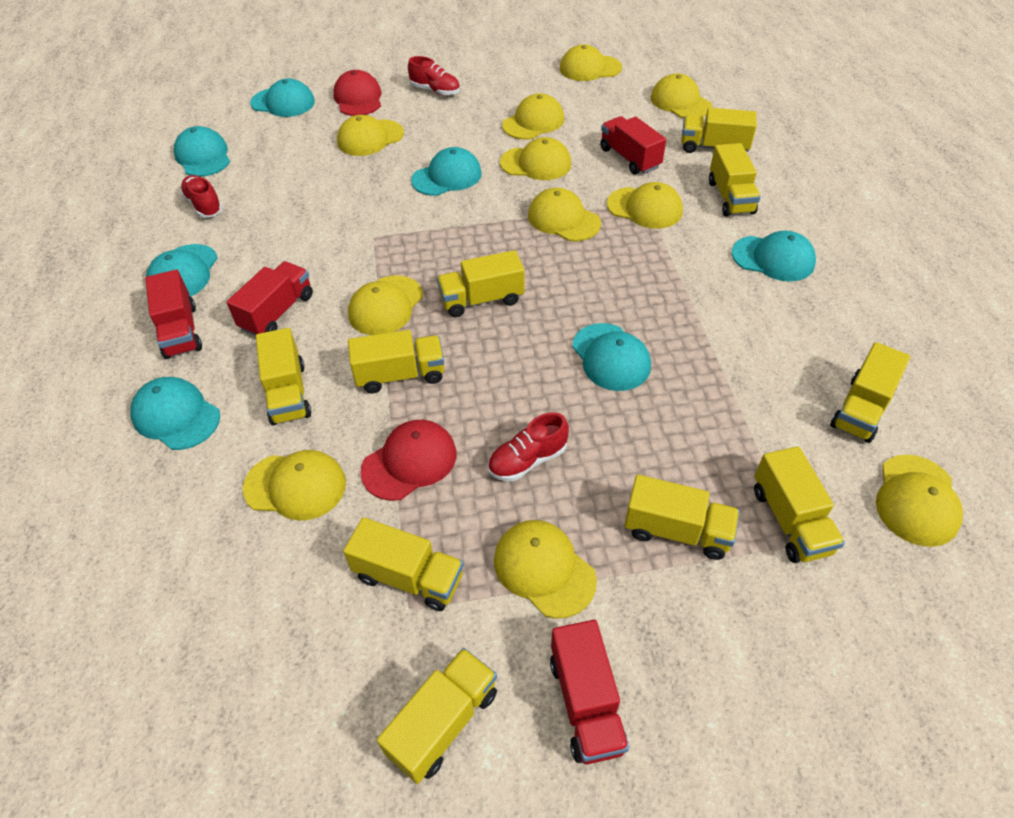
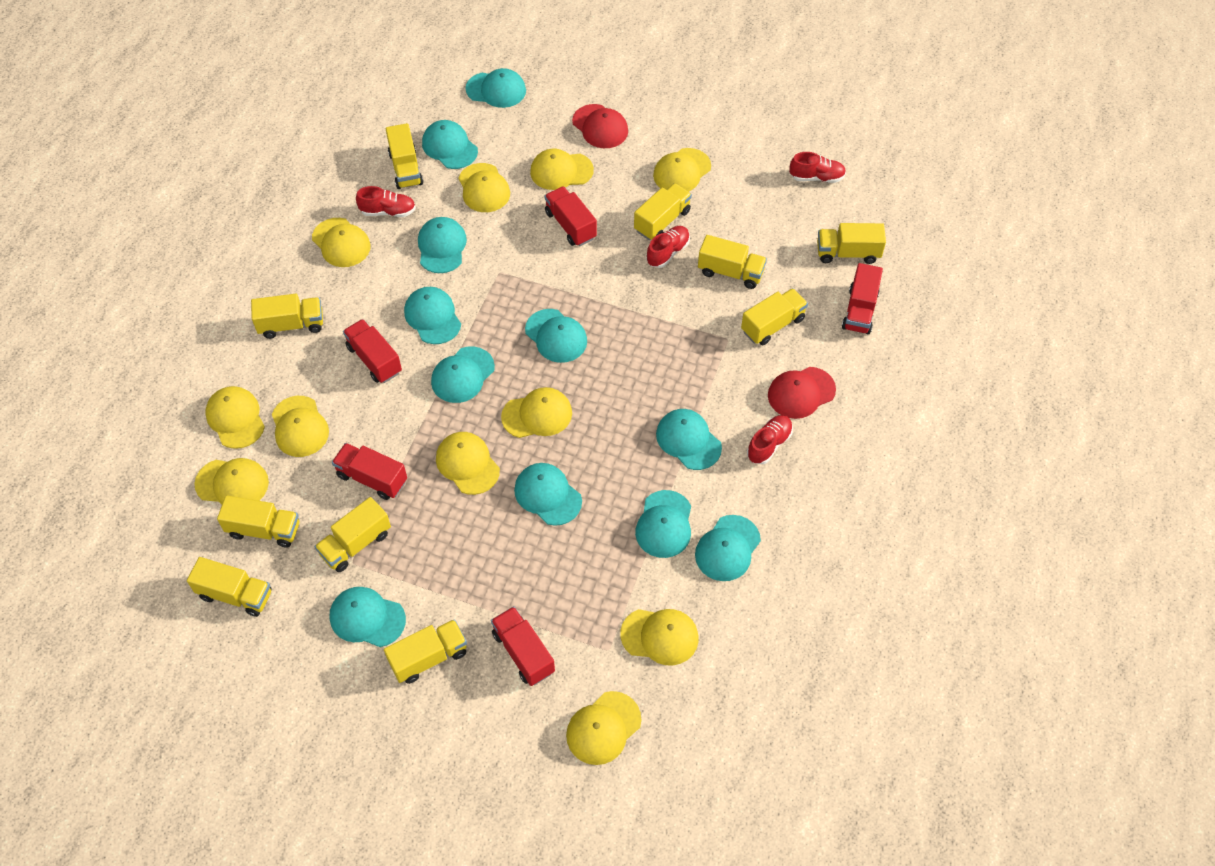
red shoe: [180,175,223,218] [408,56,460,96] [488,412,569,481] = 3 -> [356,186,416,217] [647,226,690,268] [747,415,793,464] [789,152,846,183] = 4
red truck: [145,270,202,359] [227,261,313,336] [550,620,629,764] [600,116,666,174] = 4 -> [332,443,407,500] [343,319,402,383] [491,606,555,686] [545,186,597,246] [842,263,883,335] = 5
turquoise cap: [130,377,220,450] [146,244,218,296] [174,126,230,177] [250,78,315,117] [411,147,482,196] [572,323,651,391] [732,231,816,281] = 7 -> [329,587,406,647] [404,287,461,344] [418,217,467,273] [422,120,478,169] [431,346,495,403] [465,68,526,108] [514,463,582,526] [525,309,587,363] [635,490,691,558] [656,409,722,470] [695,515,761,581] = 11

